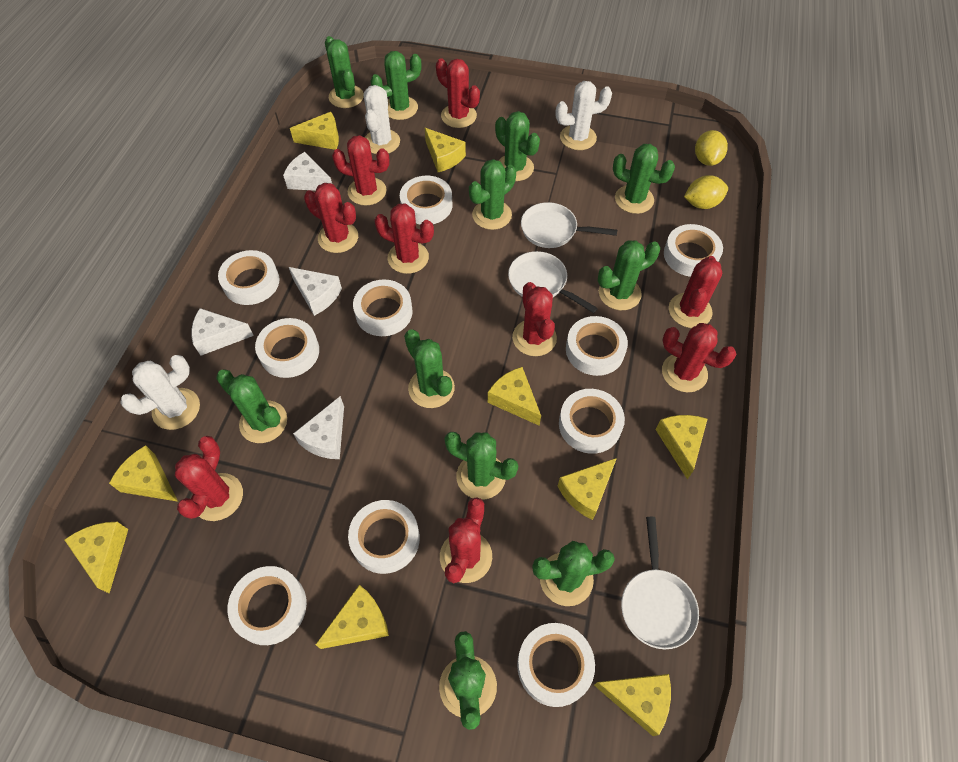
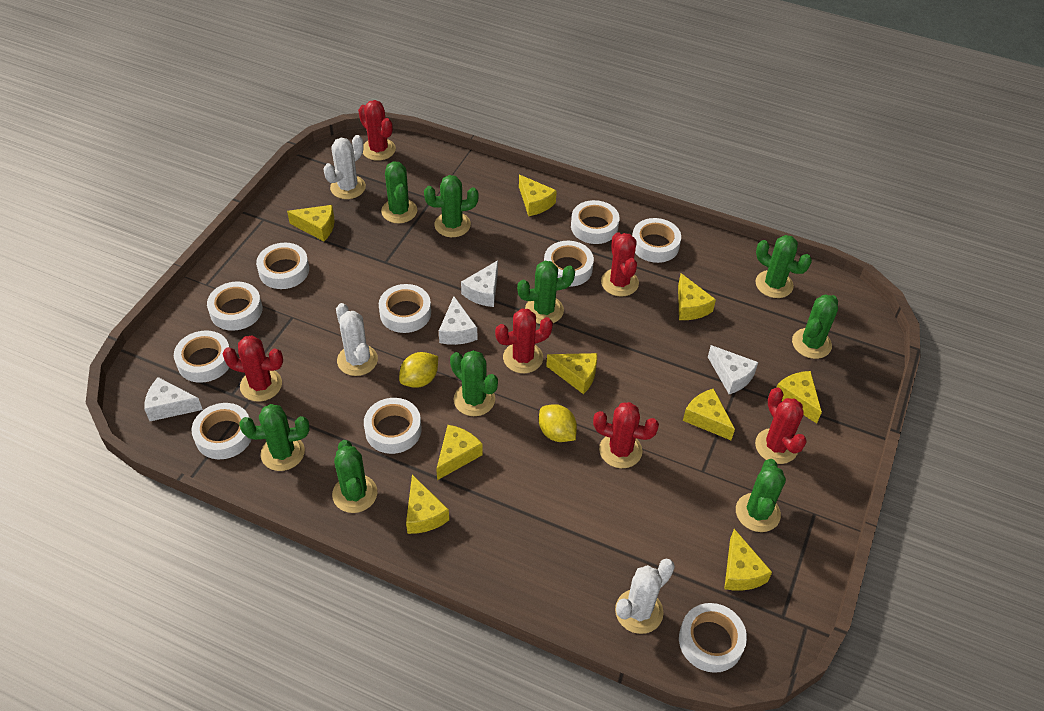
green cactus: [216,370,287,443] [325,36,364,108] [371,51,421,120] [404,329,455,408] [439,631,497,730] [444,432,518,500] [469,159,516,230] [495,111,540,181] [532,541,615,606] [598,240,660,310] [613,144,675,214] = 11 -> [240,404,309,471] [332,440,377,513] [381,161,417,223] [424,175,479,237] [450,350,498,416] [517,261,575,324] [736,459,786,532] [755,235,812,298] [792,295,838,359] = 9
red cactus: [175,436,243,521] [304,183,358,253] [332,135,390,206] [374,203,434,274] [436,58,480,128] [440,497,492,583] [512,282,557,356] [662,323,736,392] [669,256,722,328] = 9 -> [223,335,283,402] [358,100,396,161] [495,309,553,373] [593,402,659,468] [601,232,639,297] [755,387,807,464] = 6
white pan: [508,251,598,313] [521,202,617,248] [621,517,699,649] = 3 -> none = 0

